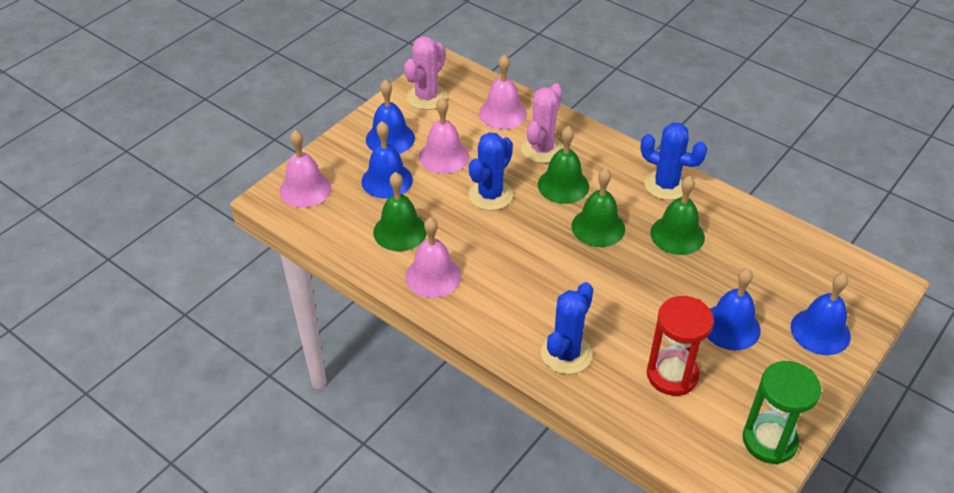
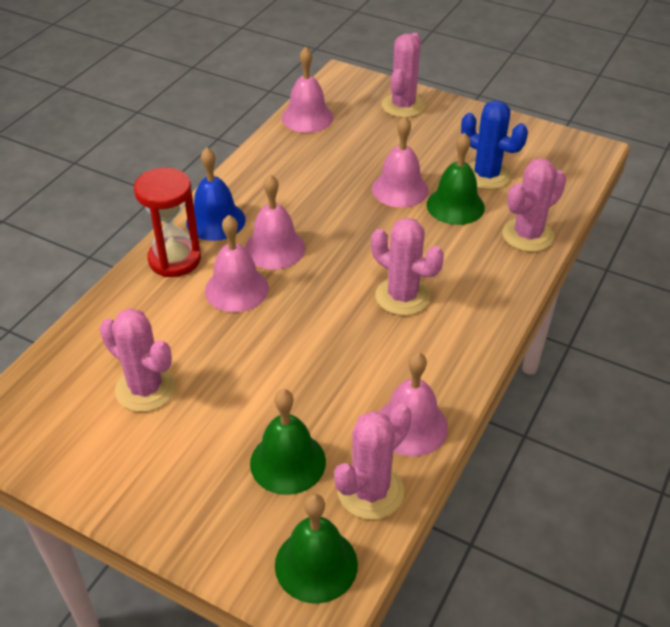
blue bell: [361,121,413,199] [366,79,415,154] [707,268,761,350] [791,273,851,355] = 4 -> [186,148,246,241] = 1
blue cactus: [468,132,513,211] [541,282,593,374] [640,123,707,200] = 3 -> [461,100,528,190] = 1
green bell: [373,172,427,251] [538,126,589,204] [572,168,625,247] [650,176,705,255] = 4 -> [250,389,326,495] [275,494,358,604] [426,132,485,225] = 3
green hourglass: [743,361,821,465] = 1 -> none = 0
pink bell: [279,130,331,208] [405,217,461,298] [419,97,469,174] [479,54,527,129] = 4 -> [205,215,269,312] [245,174,306,270] [282,47,333,133] [372,116,429,208] [379,352,448,456] = 5
pink cactus: [404,36,447,110] [521,83,564,163] = 2 -> [100,308,176,412] [334,404,412,520] [371,218,444,316] [382,33,425,118] [502,158,566,252] = 5

